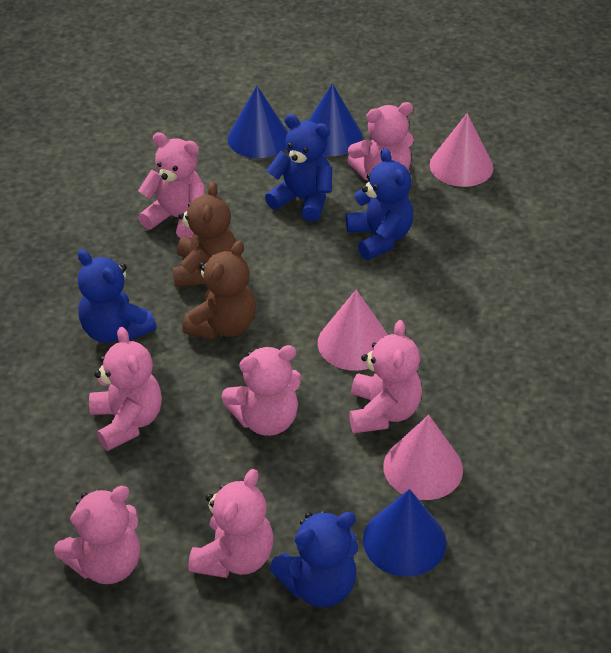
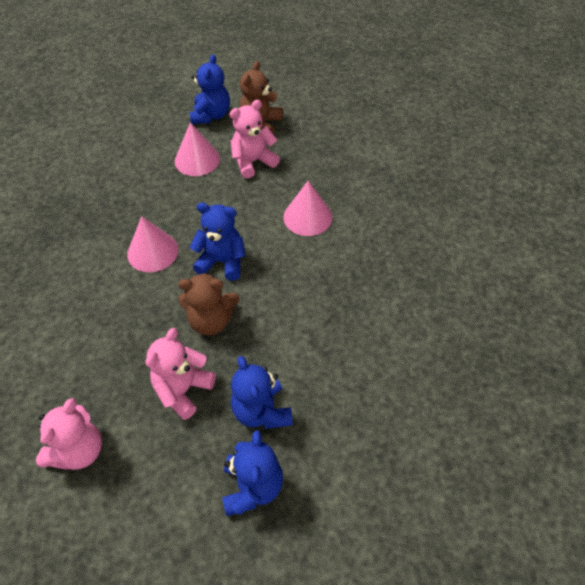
blue cone: [228,86,288,158] [308,84,362,156] [363,489,447,577] = 3 -> none = 0
pink teddy bear: [54,486,140,584] [89,327,162,451] [138,132,205,238] [188,469,273,578] [222,345,301,436] [347,102,414,181] [349,320,422,433] = 7 -> [36,398,102,470] [146,328,216,420] [229,100,280,178] = 3

